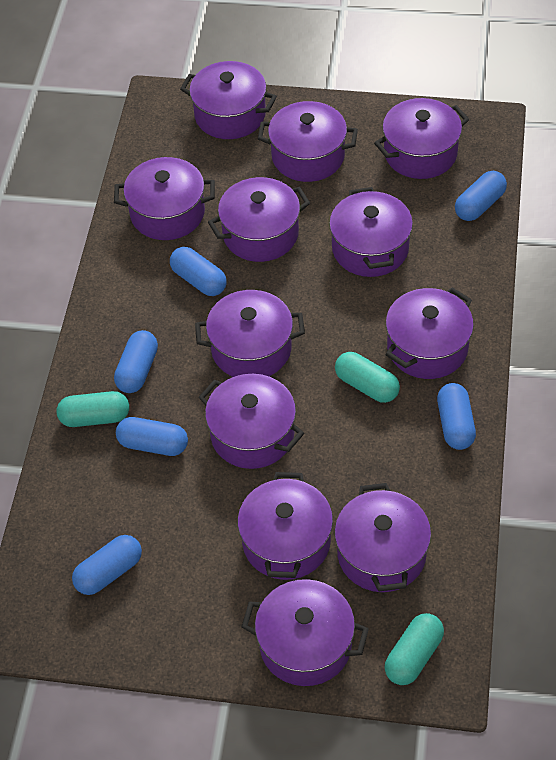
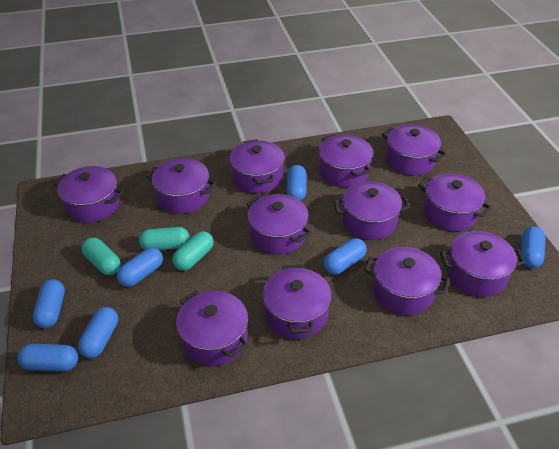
blue capsule: [72,535,142,595] [114,330,158,393] [116,417,188,456] [170,247,227,296] [437,383,476,450] [455,171,507,221] = 6 -> [17,344,78,371] [33,279,65,328] [78,307,118,358] [117,248,163,287] [286,165,307,201] [324,238,367,275] [521,226,545,268] = 7

